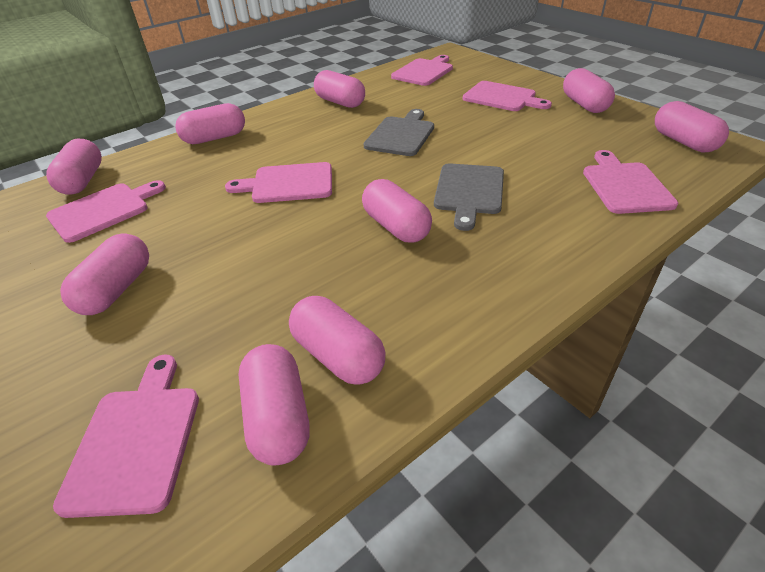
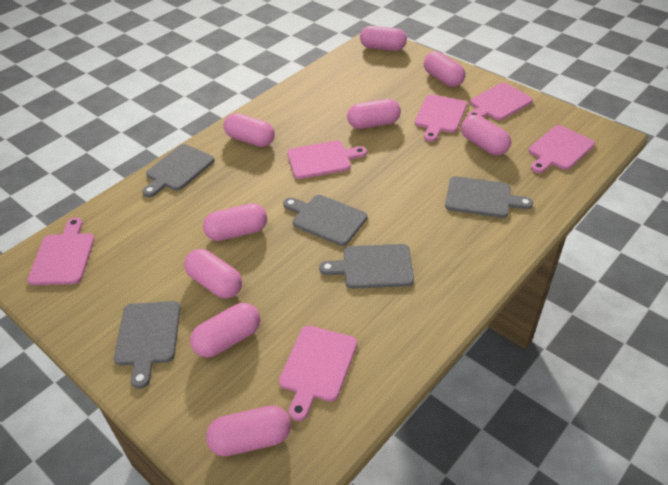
grey cutting board: [364,109,434,156] [434,163,504,231] = 2 -> [114,301,181,389] [142,144,215,197] [283,195,367,246] [319,244,414,289] [445,176,533,218] = 5

